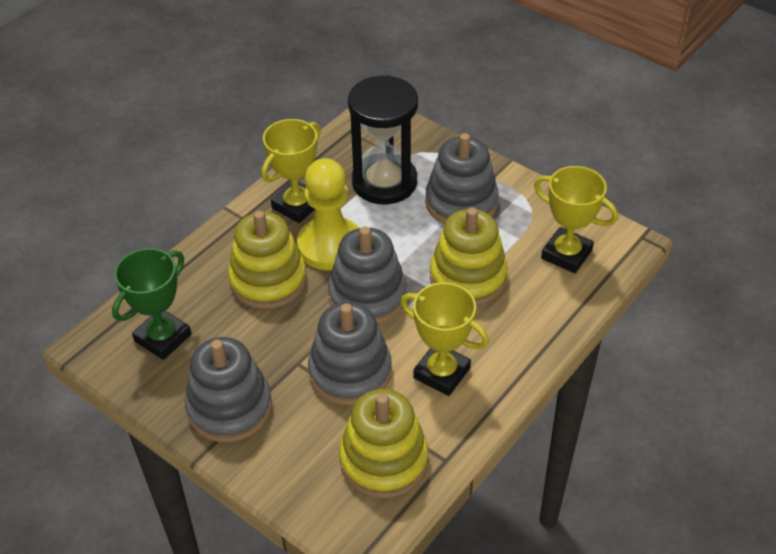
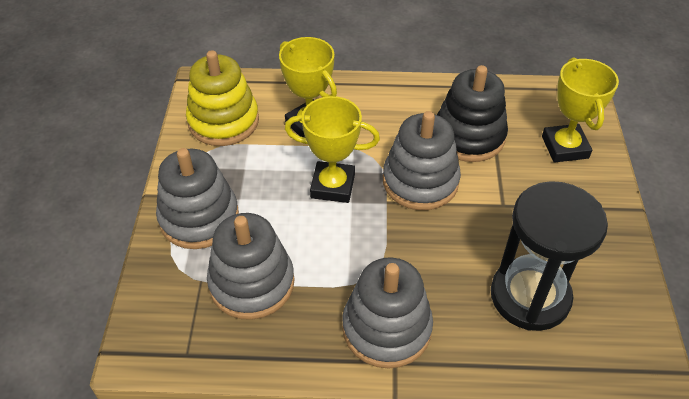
black stacking toy: none = 0 -> [437,65,508,162] = 1
green trophy: [112,248,191,360] = 1 -> none = 0
yellow pawn: [297,158,359,270] = 1 -> none = 0
yellow stacking toy: [228,211,307,309] [339,389,428,498] [430,207,508,305] = 3 -> [186,50,259,146] = 1

